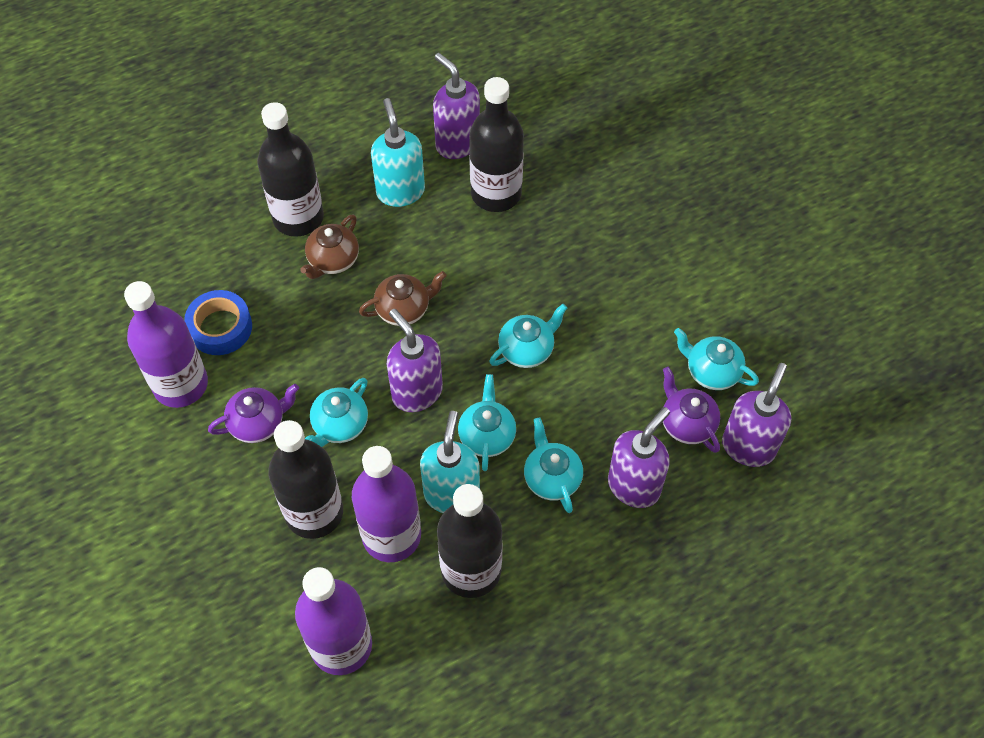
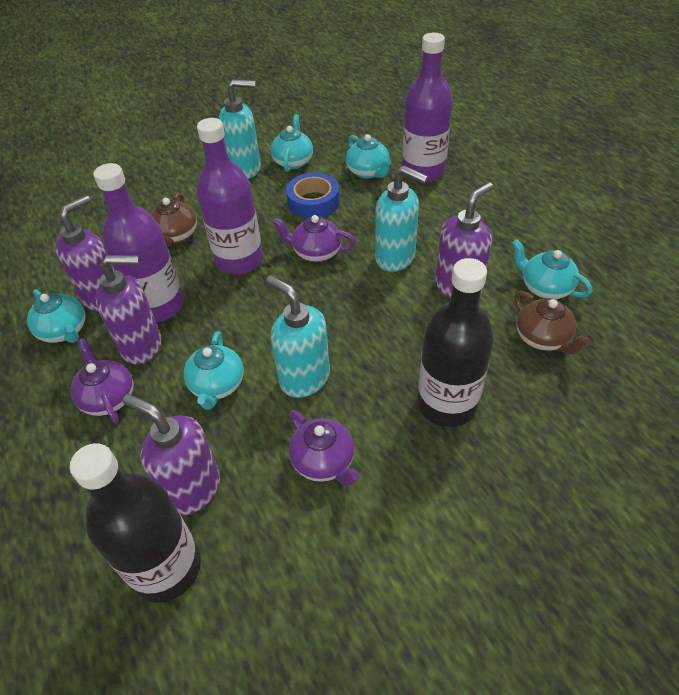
black bottle: [257,102,324,237] [268,420,343,539] [437,484,503,598] [469,77,524,212] = 4 -> [70,443,201,603] [417,258,494,427] = 2
purple teapot: [208,384,299,443] [663,367,720,453] = 2 -> [70,338,133,423] [273,215,356,262] [289,410,360,486] = 3
turquoise soap dispenser: [371,98,425,207] [420,411,480,513] = 2 -> [219,79,261,179] [266,275,330,398] [375,166,428,272] = 3

